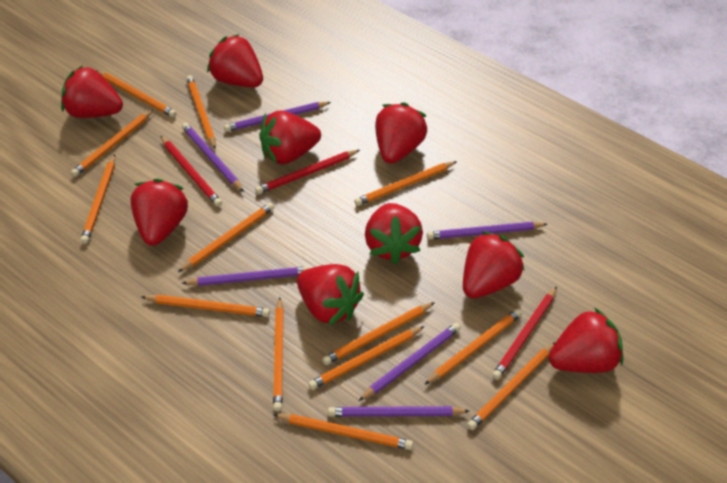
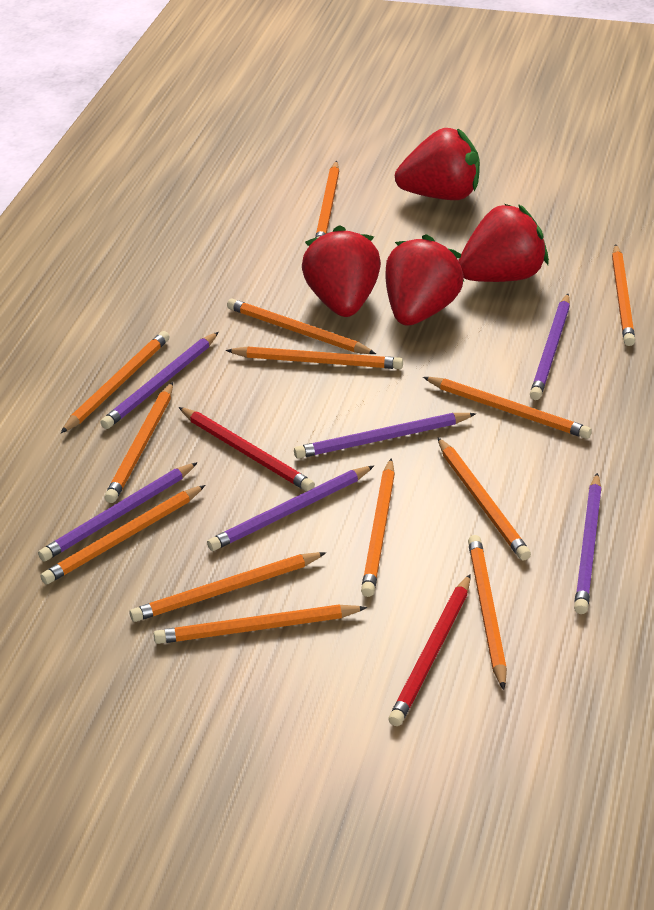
red pencil: [161,136,222,207] [255,150,360,194] [492,287,557,380] = 3 -> [179,407,315,491] [388,574,471,726] = 2
red strawberry: [61,66,123,118] [130,178,188,246] [207,34,263,87] [259,111,321,164] [297,264,364,326] [365,203,423,264] [375,102,427,164] [463,231,525,298] [549,307,623,373] = 9 -> [302,225,381,317] [385,234,464,326] [395,128,480,200] [458,204,549,282] = 4

